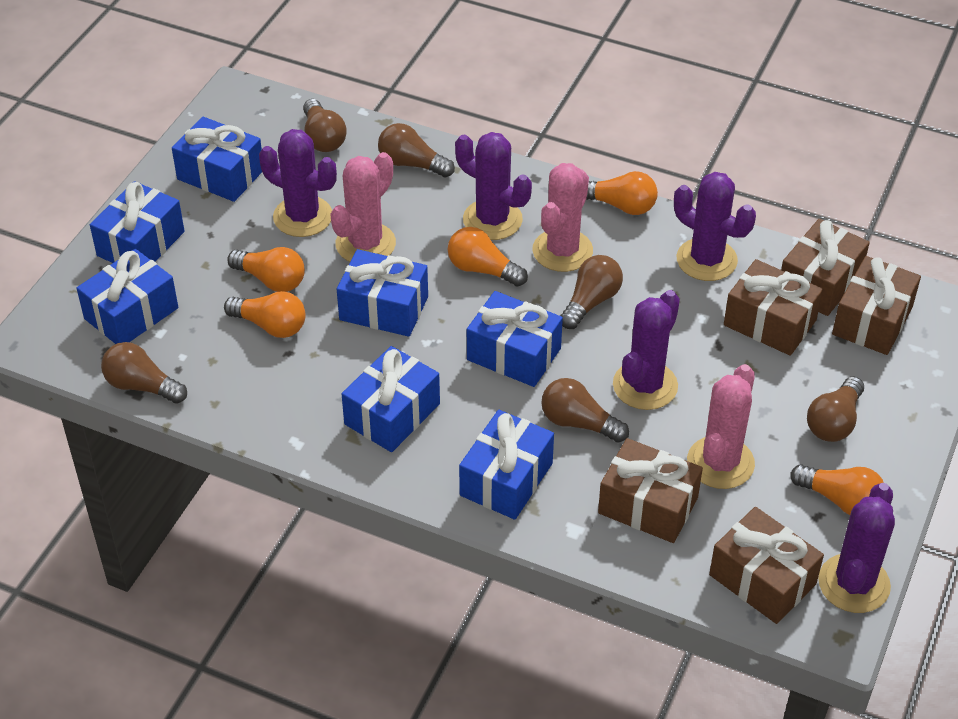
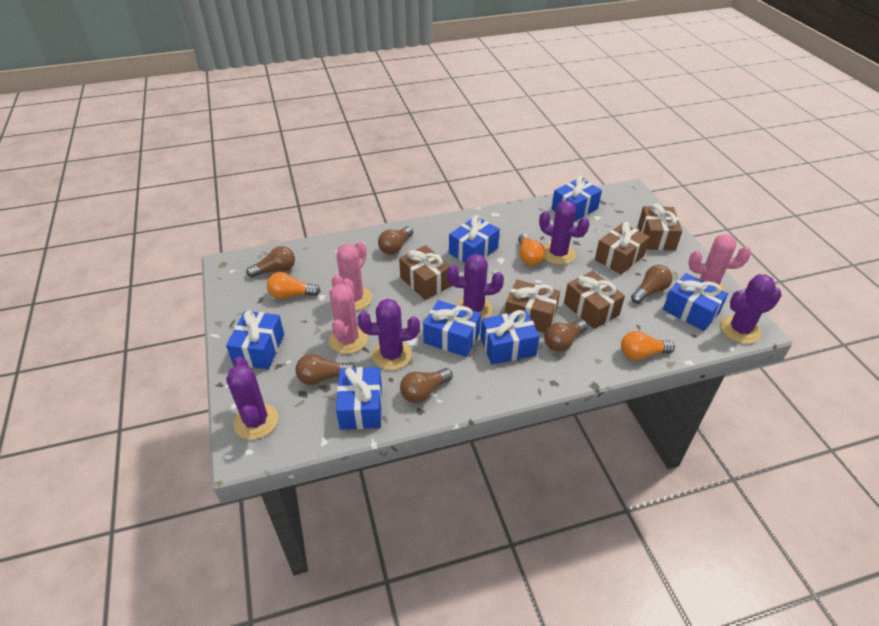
orange light bulb: [224,291,306,338] [227,247,305,292] [448,227,528,287] [586,171,658,215] [791,464,884,515] = 5 -> [267,272,320,299] [518,234,545,266] [621,331,675,360] = 3

